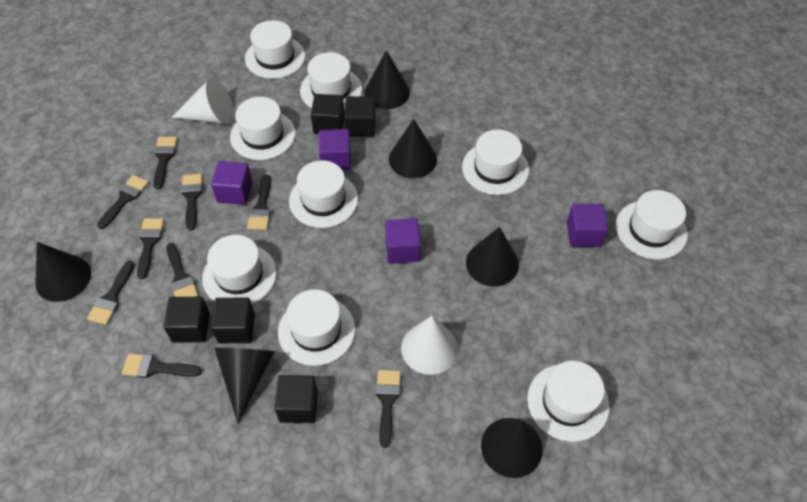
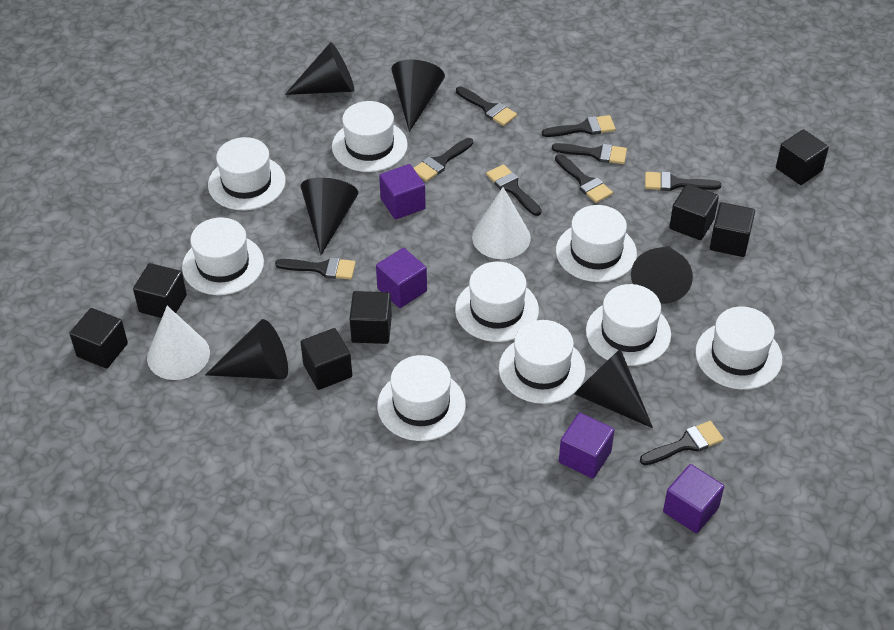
black cube: [163,297,210,343] [211,298,255,343] [274,375,318,423] [311,94,345,134] [344,96,375,137] = 5 -> [69,308,128,369] [133,263,187,318] [300,328,352,390] [350,291,392,344] [669,184,719,240] [710,202,755,257] [776,129,829,185] = 7

